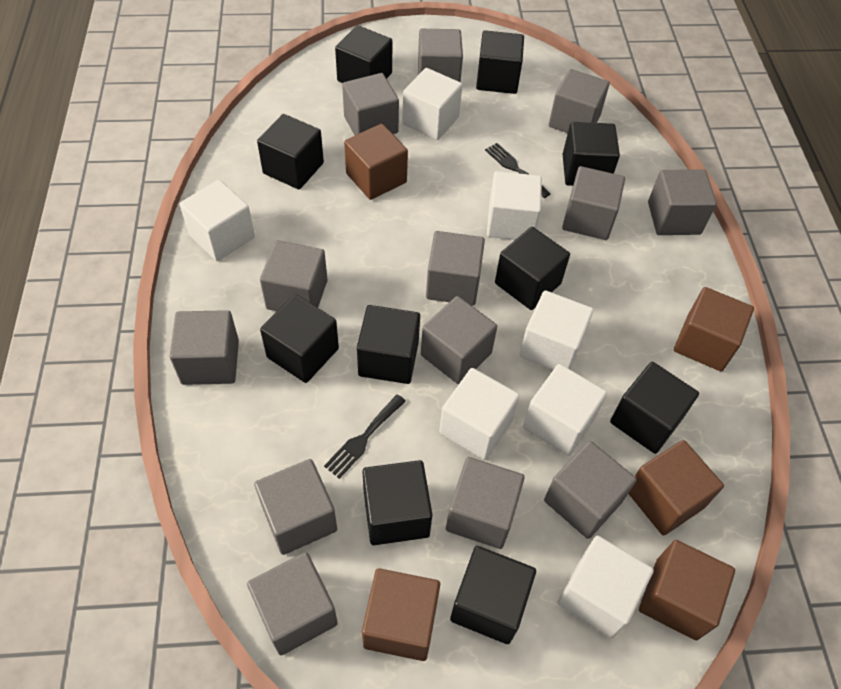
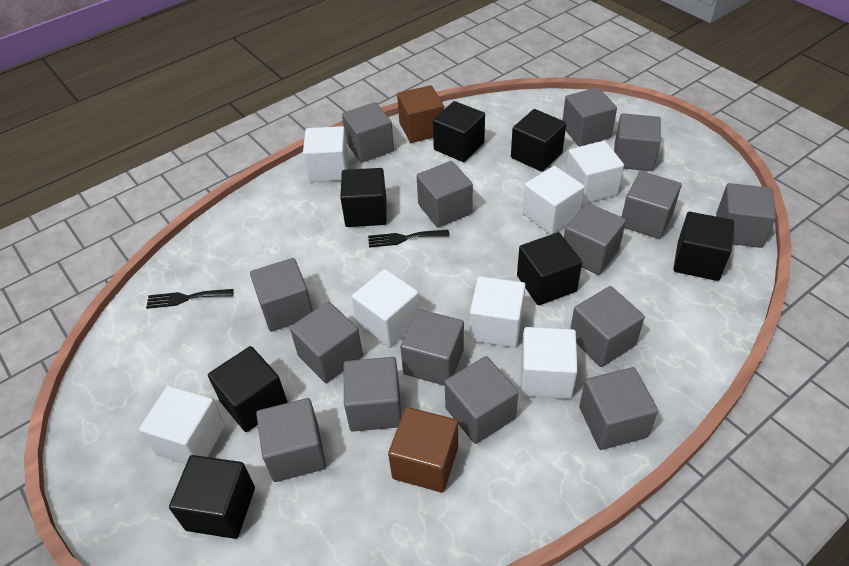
black cube: [257,114,324,189] [260,294,339,383] [335,25,392,83] [357,305,420,384] [362,460,432,545] [450,546,536,644] [476,30,524,94] [495,227,570,310] [563,122,620,186] [610,362,699,454] = 10 -> [169,455,255,539] [208,346,287,432] [340,168,387,227] [433,101,485,162] [511,109,566,172] [517,232,582,305] [673,212,734,281] = 7
brown cube: [344,124,408,200] [362,568,440,661] [628,440,724,536] [639,540,735,640] [674,287,754,371] = 5 -> [388,407,458,493] [397,85,444,143] = 2
grey cube: [169,310,239,385] [247,552,338,655] [254,459,337,555] [260,241,328,311] [342,73,399,135] [418,29,463,82] [421,296,497,385] [426,231,485,306] [446,457,525,549] [544,441,637,539] [549,69,610,133] [562,166,625,240] [648,169,717,235] = 13 -> [250,258,313,332] [256,398,326,482] [290,301,363,383] [342,102,394,163] [343,357,401,432] [400,309,464,386] [416,161,473,228] [445,356,519,444] [563,87,617,146] [564,203,626,275] [570,286,645,367] [579,367,658,450] [614,113,661,171] [622,171,682,239] [716,183,776,248] = 15

